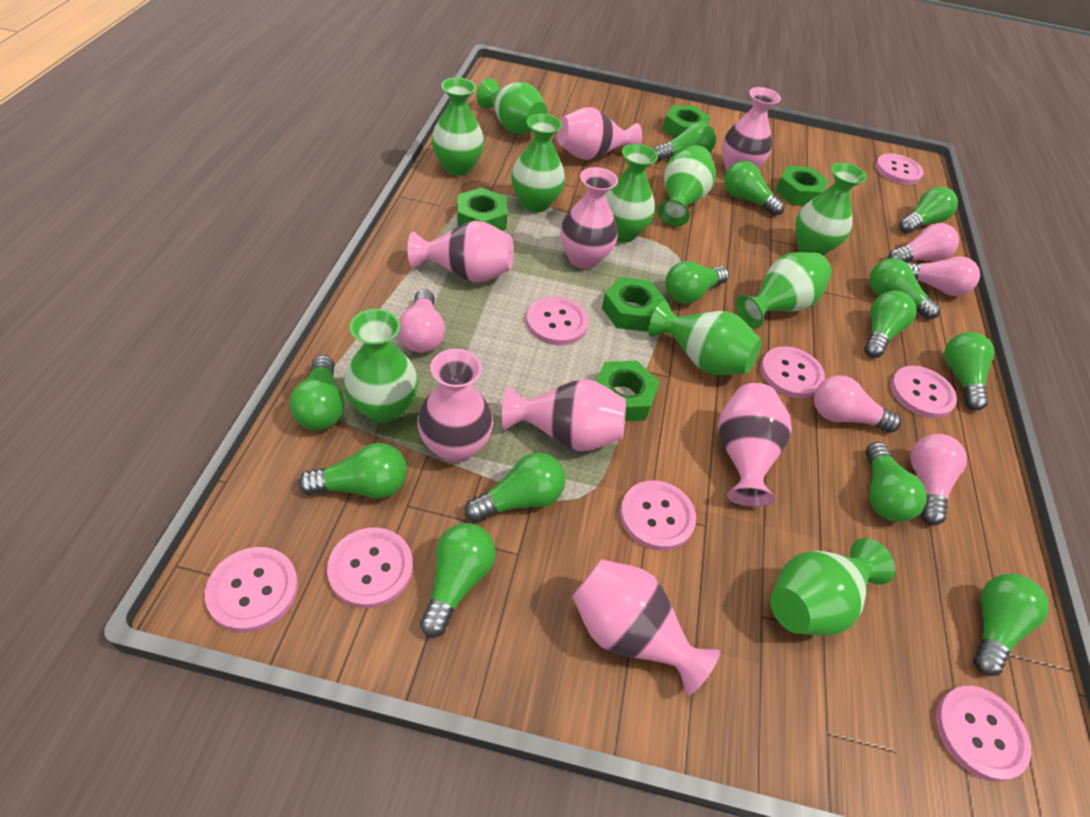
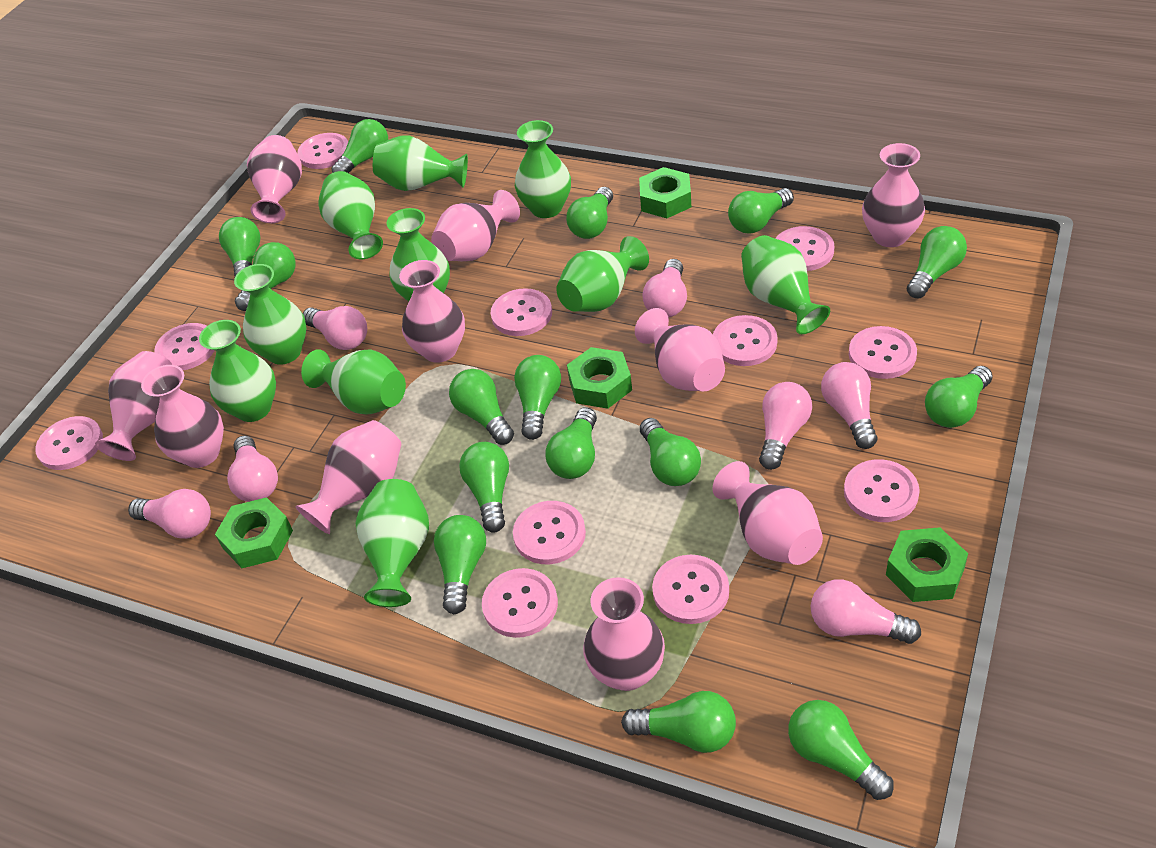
green light bulb: [289,355,344,430] [298,443,407,499] [420,523,495,637] [465,453,565,523] [654,122,716,161] [665,261,729,304] [724,161,785,216] [864,291,917,358] [866,442,927,522] [869,258,941,320] [899,187,958,234] [944,332,994,411] [973,574,1049,676] = 13 -> [219,217,260,278] [235,242,296,311] [332,119,388,173] [434,515,486,614] [449,369,514,445] [459,442,509,533] [514,355,561,440] [545,407,597,479] [566,187,613,239] [621,691,736,753] [640,418,701,486] [728,188,794,233] [788,700,894,800] [907,226,967,298] [925,366,993,428] = 15
green nut: [457,188,507,231] [596,361,660,421] [602,277,666,332] [663,105,710,138] [775,165,829,206] = 5 -> [215,497,293,568] [567,347,632,409] [639,167,691,218] [886,527,968,602] = 4
pink button: [205,547,298,632] [327,527,413,608] [526,296,588,345] [620,480,696,551] [760,346,825,398] [875,153,924,185] [891,366,957,418] [936,686,1031,782] = 8 -> [35,416,103,470] [154,323,215,370] [298,133,348,169] [482,568,558,638] [491,288,552,336] [513,501,586,564] [652,555,729,624] [713,315,778,366] [775,226,834,271] [844,459,920,522] [849,326,917,379] = 11
pink light bulb: [398,289,445,353] [814,375,901,433] [888,223,959,262] [906,256,980,296] [910,434,967,525] = 5 -> [128,489,211,539] [227,435,278,502] [303,306,367,350] [642,259,687,318] [759,382,812,470] [811,580,921,644] [821,362,877,449] = 7
pink vase: [408,221,514,283] [417,349,493,463] [502,379,626,451] [557,107,642,160] [560,167,618,269] [572,559,720,696] [718,383,792,507] [722,87,781,171] = 8 -> [95,351,172,461] [141,365,224,468] [247,135,302,223] [295,420,401,534] [399,260,465,363] [431,190,520,261] [583,577,665,691] [635,308,725,391] [713,461,823,565] [862,143,925,247] = 10

